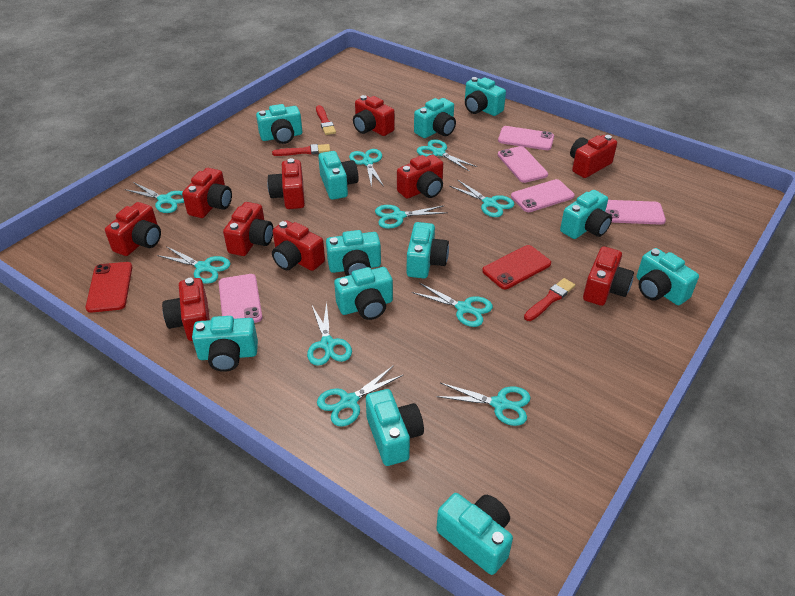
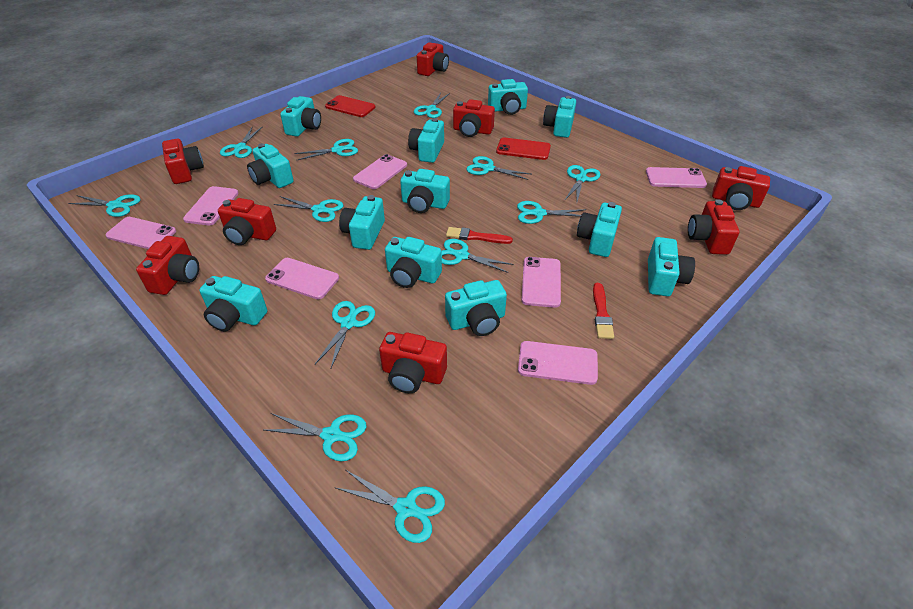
pink phone: [219,274,262,323] [498,126,554,150] [498,146,548,183] [511,179,575,212] [605,200,666,225] = 5 -> [105,217,176,249] [183,186,239,226] [265,258,339,299] [353,154,407,189] [518,341,598,385] [521,257,561,308] [646,167,707,188] = 7
red brush: [272,144,330,156] [316,105,336,135] [524,278,575,321] = 3 -> [446,227,513,244] [593,283,614,339] = 2
red camera: [105,202,161,256] [162,278,210,341] [182,168,232,218] [223,202,273,256] [267,158,305,209] [272,220,325,271] [353,95,395,136] [397,155,443,199] [570,135,617,178] [583,246,634,306] = 10 -> [136,236,199,295] [162,139,204,184] [218,198,276,245] [379,332,447,393] [417,42,449,76] [453,99,495,137] [688,199,739,255] [712,166,770,210] = 8
turquoise scissors: [124,182,184,213] [157,246,231,284] [307,301,352,366] [317,365,403,426] [349,149,384,188] [375,205,448,229] [412,283,493,327] [417,139,477,172] [436,383,531,426] [450,179,514,217] = 10 -> [68,194,141,217] [220,126,263,158] [264,413,367,461] [274,196,343,222] [294,139,358,160] [315,301,375,368] [334,470,445,543] [414,93,450,118] [441,239,513,273] [466,156,530,180] [517,201,587,224] [564,165,601,202] = 12

